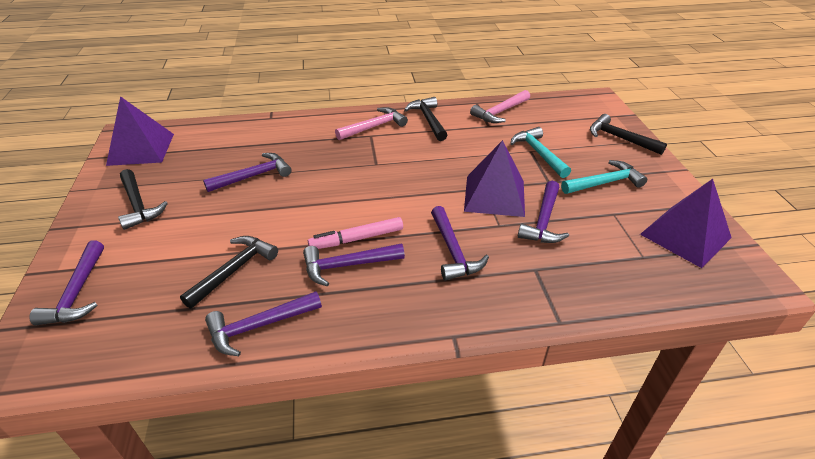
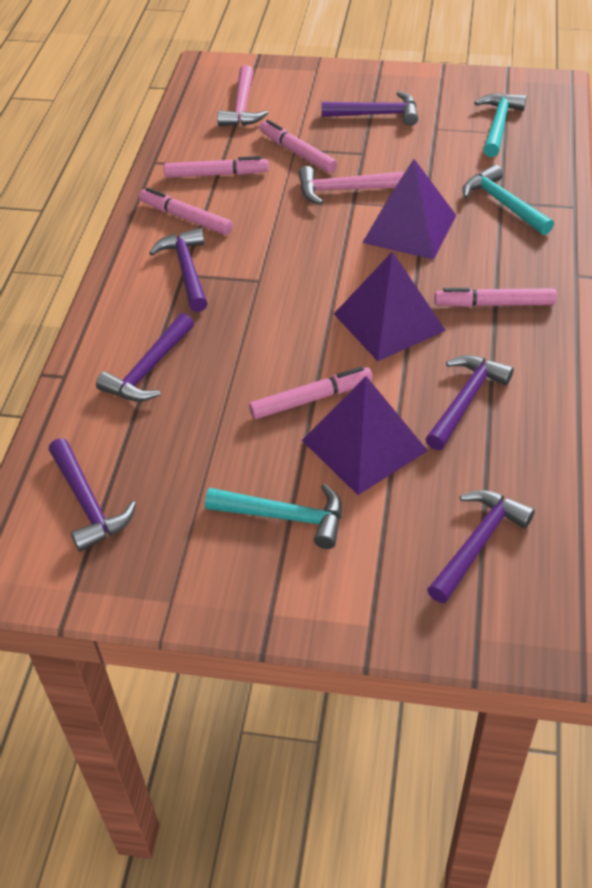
black hammer: [118,169,168,230] [180,236,278,309] [404,97,447,141] [590,114,667,155] = 4 -> none = 0
pink marker: [308,217,403,249] = 1 -> [139,188,233,235] [164,156,269,178] [249,366,373,419] [260,120,337,173] [435,288,557,307] = 5
turquoise hammer: [510,127,571,178] [561,160,647,194] = 2 -> [205,484,342,549] [462,164,554,235] [474,93,527,157] = 3

